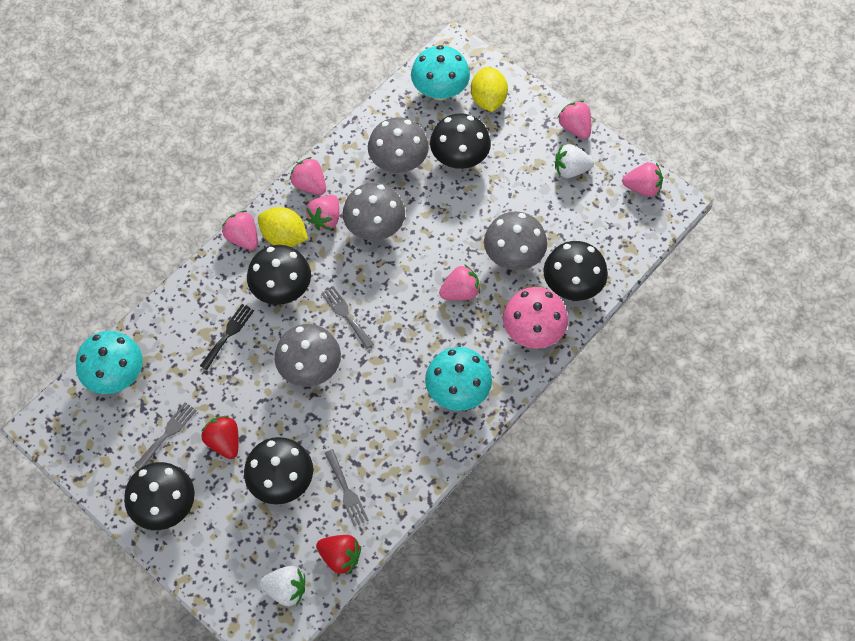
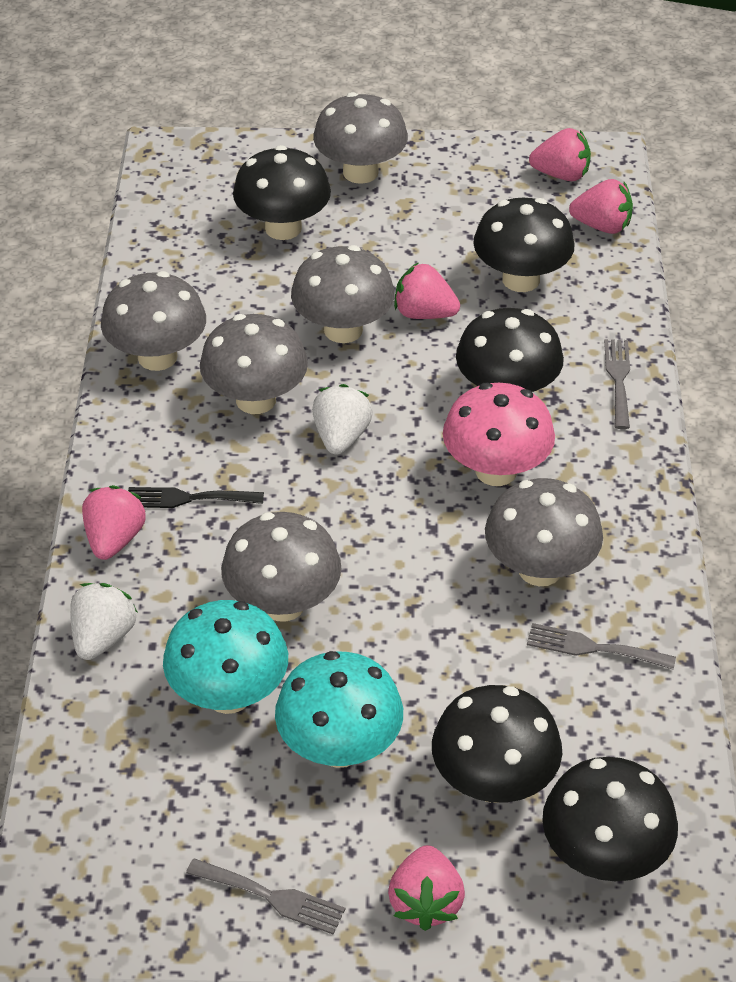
grey mushroom: [275,324,341,387] [343,183,405,241] [368,117,429,173] [484,211,547,270] = 4 -> [101,271,206,371] [200,314,308,414] [221,512,341,622] [291,245,395,343] [313,92,408,184] [485,478,603,586] = 6
pink strawberry: [222,210,258,250] [290,157,326,195] [306,195,340,230] [439,264,480,300] [558,101,591,139] [622,162,663,197] = 6 -> [82,485,146,560] [388,845,465,931] [394,262,460,319] [529,128,591,181] [569,179,633,234] = 5
red strawberry: [201,415,239,459] [316,535,361,575] = 2 -> none = 0
turquoise mushroom: [76,331,143,394] [411,45,470,100] [425,347,492,411] = 3 -> [163,600,288,714] [275,651,403,768] = 2
yellow lemon: [258,207,308,247] [471,67,508,112] = 2 -> none = 0

